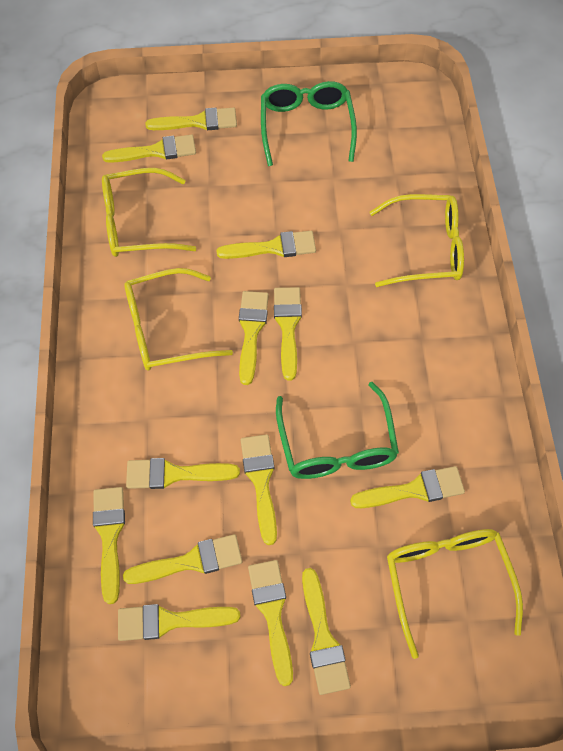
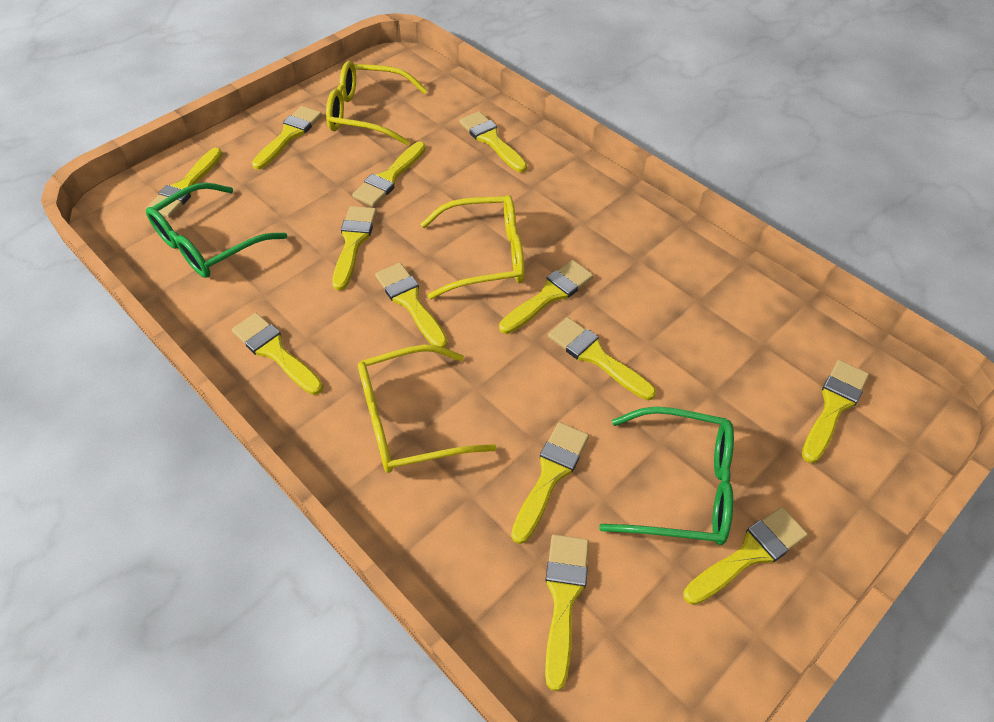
yellow glasses: [102,168,196,257] [124,268,233,371] [370,194,464,287] [387,529,523,659] = 4 -> [326,61,427,145] [358,345,497,473] [421,195,525,299] = 3

